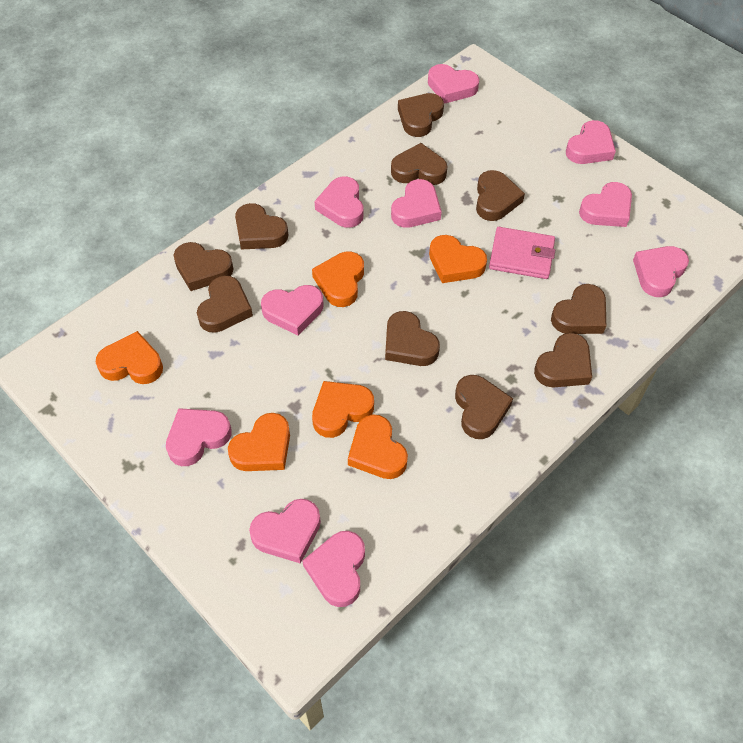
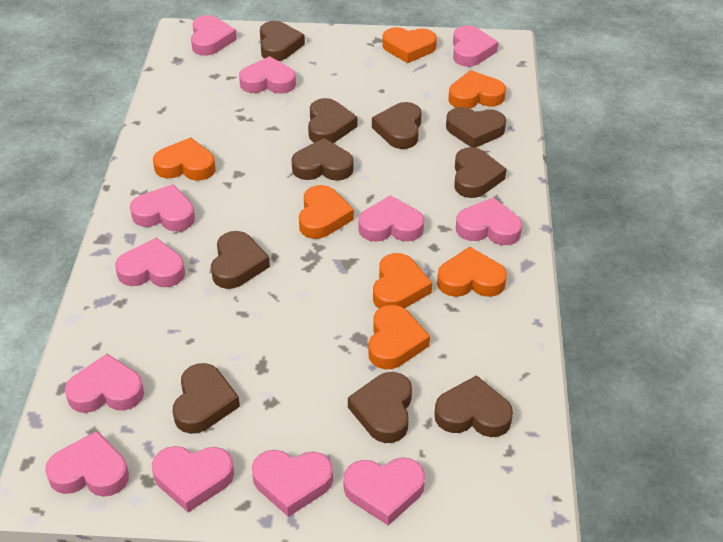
orange heart: [96,331,163,384] [228,413,290,471] [312,252,364,307] [312,381,374,438] [348,414,408,479] [429,235,487,283] = 6 -> [153,137,215,181] [299,185,354,239] [368,305,430,369] [373,253,432,309] [382,27,437,63] [437,247,507,297] [449,70,506,109] = 7
pink heart: [166,408,232,466] [249,499,321,563] [261,285,324,336] [303,531,365,607] [314,177,364,228] [391,179,442,228] [428,64,479,104] [566,120,616,164] [579,182,632,227] [633,246,689,297] = 10 -> [45,431,129,497] [65,354,144,413] [115,238,185,287] [130,184,195,231] [152,446,234,512] [191,15,237,56] [239,56,296,94] [252,450,333,517] [343,457,425,526] [358,195,424,242] [453,25,498,67] [456,197,522,245] = 12
pink wallet: [489,227,555,279] = 1 -> none = 0

